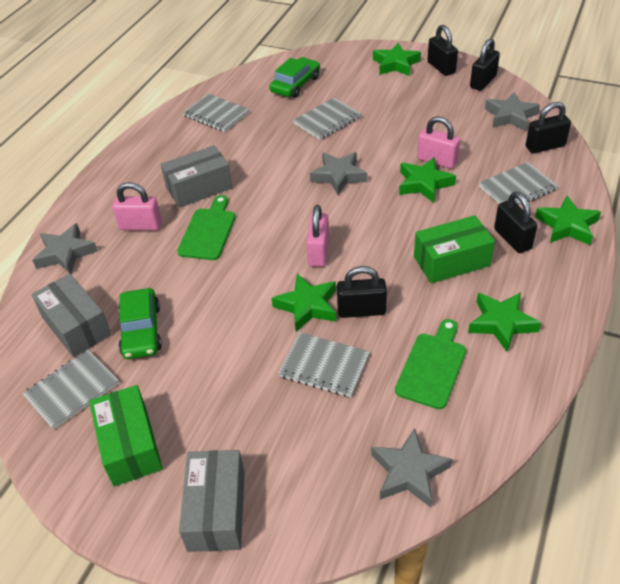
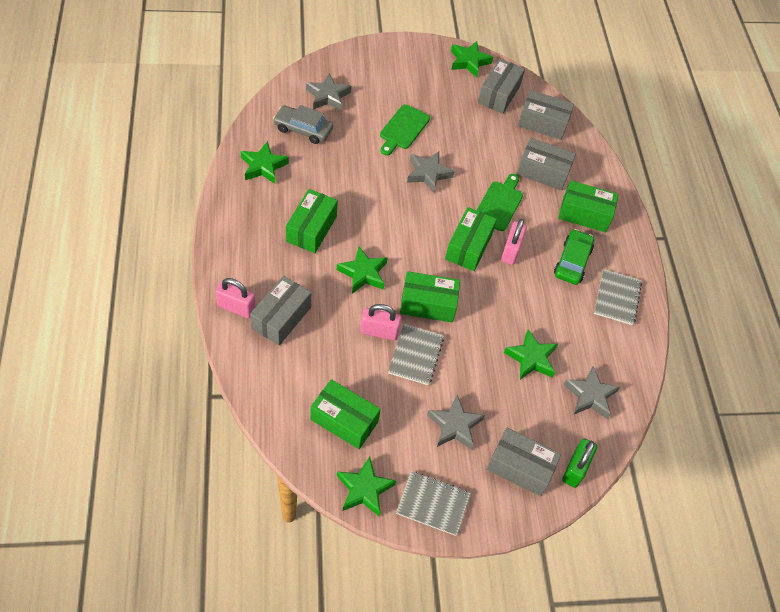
black padlock: [337,266,387,318] [427,25,458,76] [470,38,500,91] [494,192,537,253] [526,102,571,153] = 5 -> none = 0
green box: [89,385,163,486] [414,215,495,283] = 2 -> [286,189,338,253] [310,379,381,449] [400,271,460,322] [445,207,497,271] [558,180,618,232] = 5
green car: [119,288,162,359] [269,57,320,98] = 2 -> [554,229,594,285] = 1
green padlock: none = 0 -> [562,439,597,488] = 1
grey box: [32,274,112,357] [161,145,233,208] [179,450,245,552] = 3 -> [250,276,311,345] [478,58,525,114] [487,428,561,496] [517,138,576,190] [518,90,574,140] = 5
grey car: none = 0 -> [273,105,333,144] = 1
grey notebook: [22,350,119,430] [183,94,249,132] [278,332,370,397] [293,98,361,140] [479,162,558,206] = 5 -> [388,324,444,385] [396,471,471,536] [594,269,642,325] = 3

